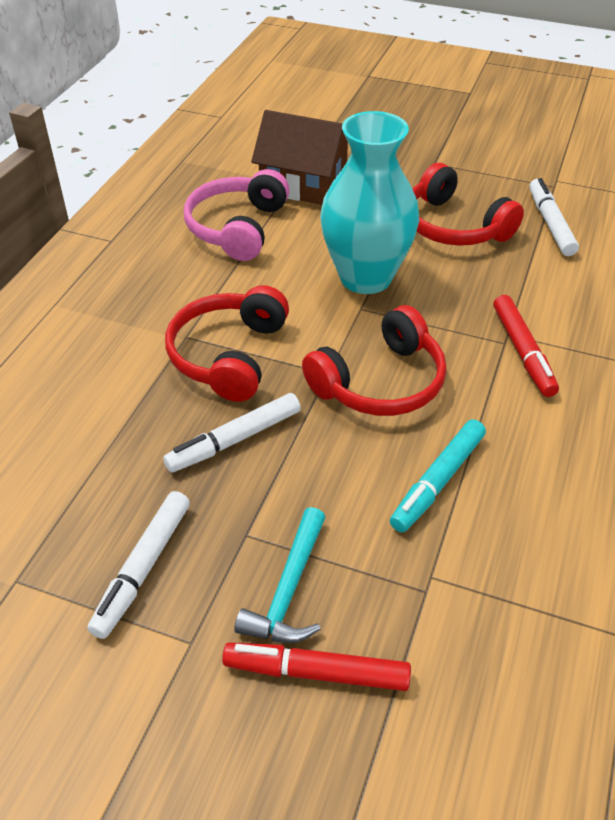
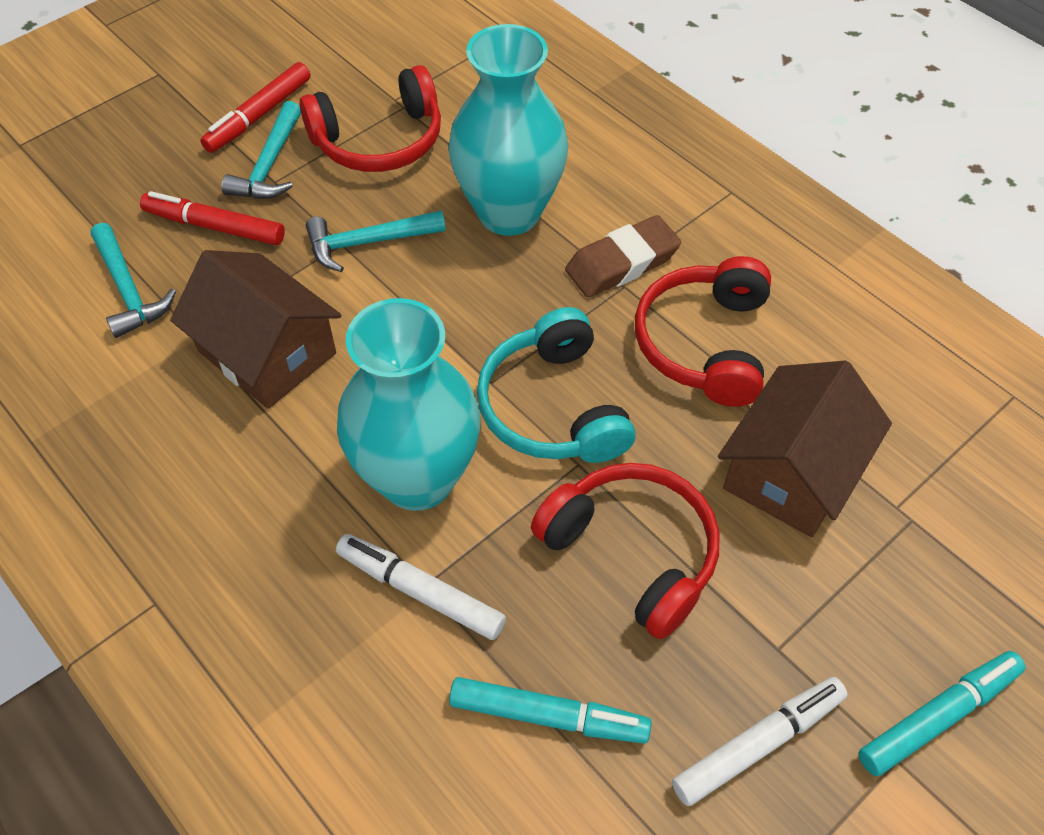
brown eraser: none = 0 -> [565,215,681,298] = 1
brown house: [251,110,348,205] = 1 -> [170,250,341,409] [718,361,892,537] = 2
pink headphones: [184,169,290,261] = 1 -> none = 0
turquoise hammer: [234,507,326,643] = 1 -> [91,223,176,338] [222,101,301,199] [306,210,446,272] = 3
turquoise headphones: none = 0 -> [477,307,636,463] = 1
turquoise marker: [390,419,486,532] = 1 -> [449,677,652,744] [858,651,1026,776] = 2
turquoise vase: [320,111,419,294] = 1 -> [337,298,481,511] [448,24,568,236] = 2
white marker: [87,491,190,639] [163,393,301,473] [529,178,579,256] = 3 -> [336,534,506,640] [672,677,848,806] = 2

